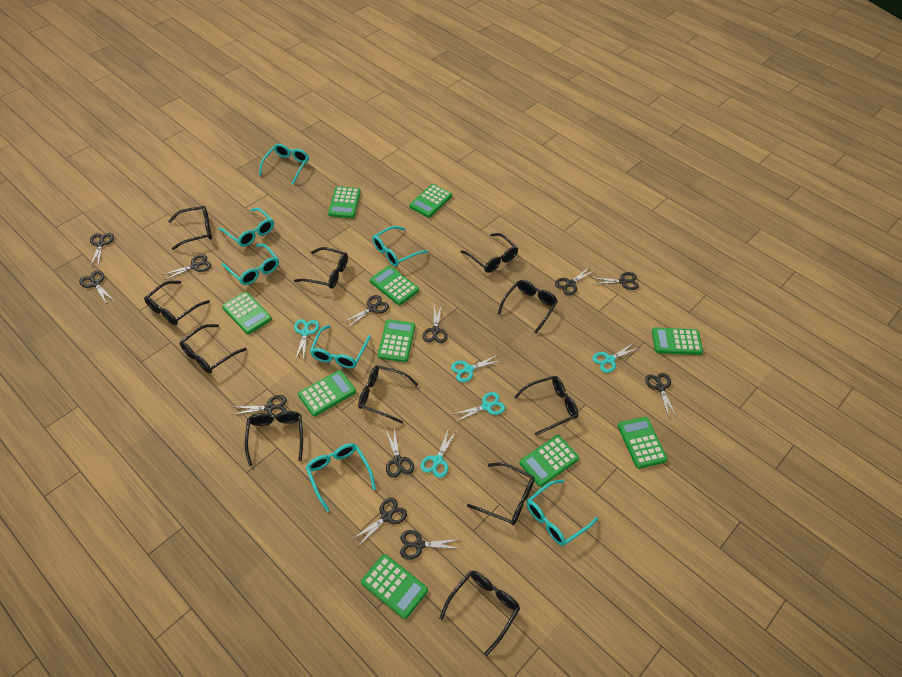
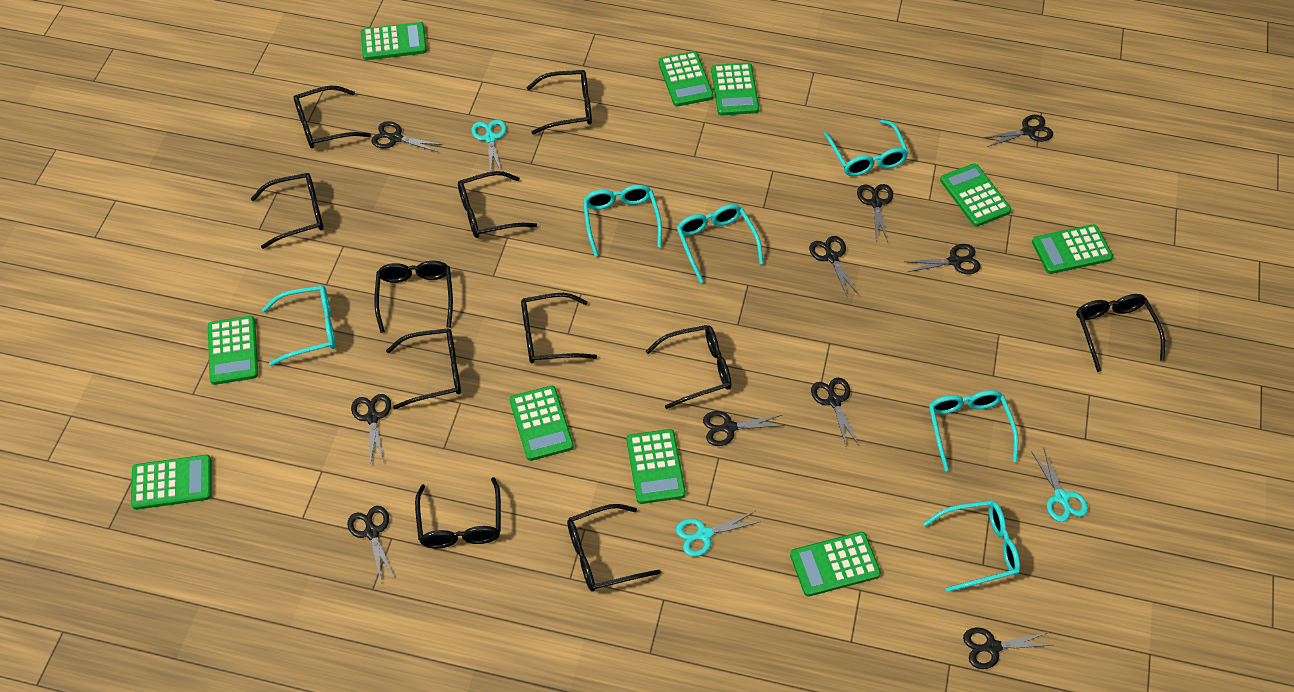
black scissors: [79,271,113,304] [90,233,114,267] [162,254,211,280] [232,395,287,418] [344,295,389,327] [351,498,407,545] [386,429,414,478] [400,530,461,560] [423,305,448,343] [555,266,595,295] [593,272,639,290] [645,373,676,418] = 12 -> [347,506,395,580] [351,394,391,465] [372,121,443,152] [703,411,785,446] [809,236,859,296] [811,378,859,446] [857,184,893,242] [905,244,981,274] [963,628,1053,669] [983,115,1053,147] = 10
turquoise glasses: [218,208,274,247] [222,244,279,285] [259,144,309,185] [306,443,376,512] [310,325,371,368] [372,226,429,267] [527,480,598,546] = 7 -> [262,286,336,366] [583,185,662,257] [676,204,763,283] [824,119,909,176] [923,500,1020,592] [929,390,1018,471] = 6
turquoise scissors: [294,319,319,360] [420,428,456,478] [451,355,502,382] [451,392,505,422] [592,343,639,373] = 5 -> [471,119,507,172] [676,511,759,557] [1031,447,1088,522] = 3

